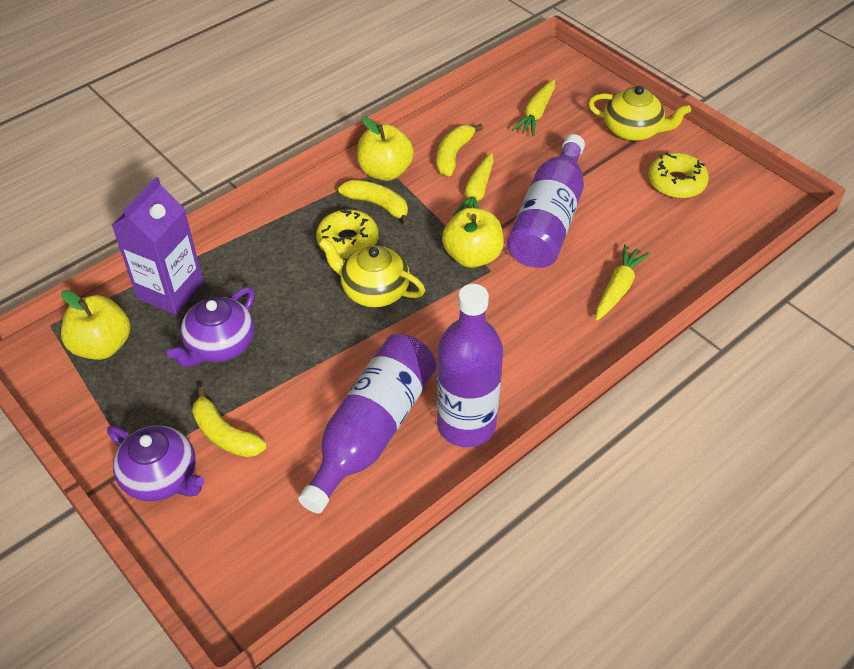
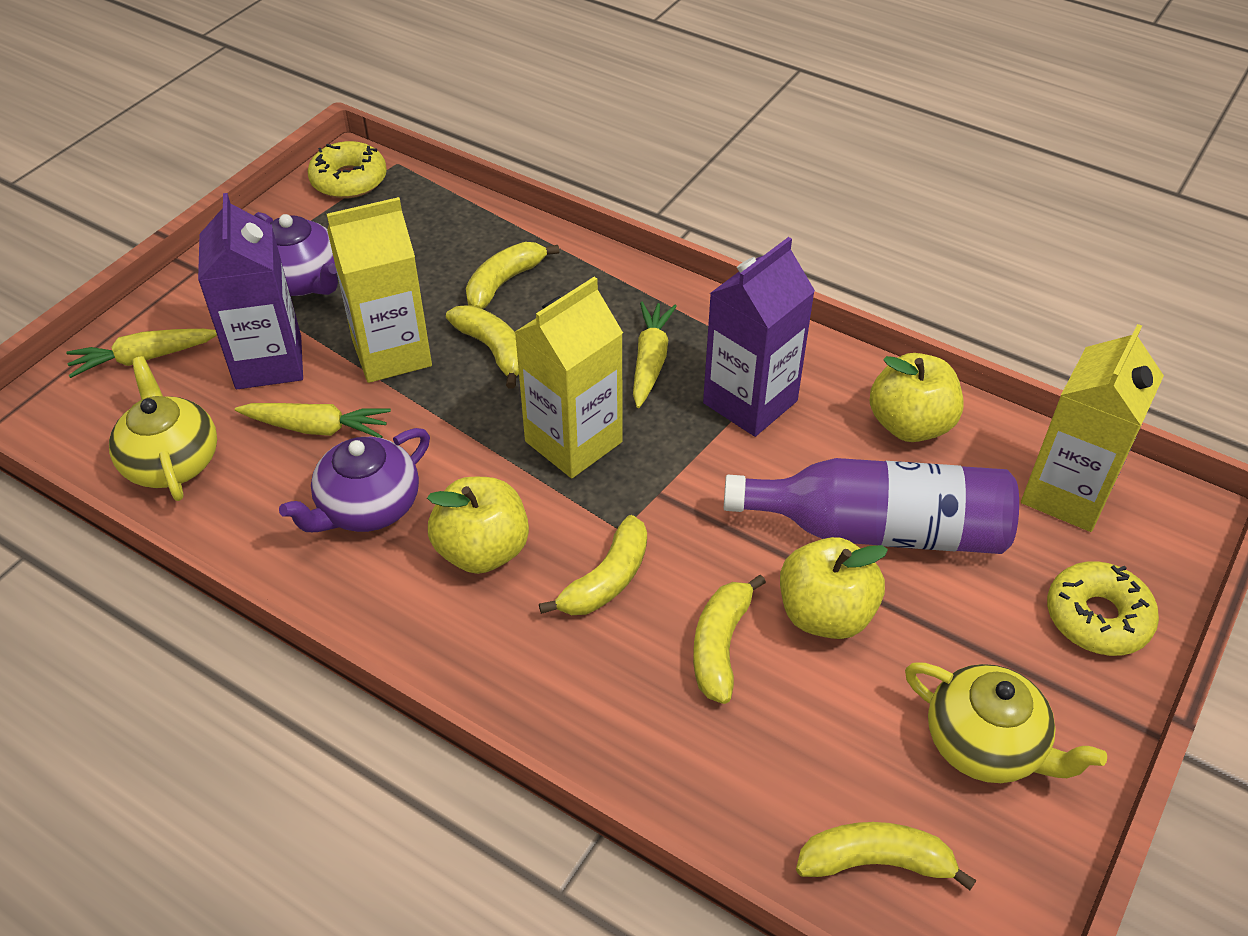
purple bottle: [298,334,436,513] [437,284,503,447] [507,134,585,268] = 3 -> [724,458,1019,554] = 1
purple carton: [112,177,204,315] = 1 -> [198,193,303,389] [703,237,815,437] = 2
yellow banana: [192,387,267,457] [338,180,410,225] [436,124,483,177] = 3 -> [446,305,519,389] [466,242,560,309] [539,515,647,615] [693,575,766,704] [796,822,977,890] = 5
yellow carton: none = 0 -> [327,197,432,383] [515,277,623,478] [1021,324,1164,532] = 3

